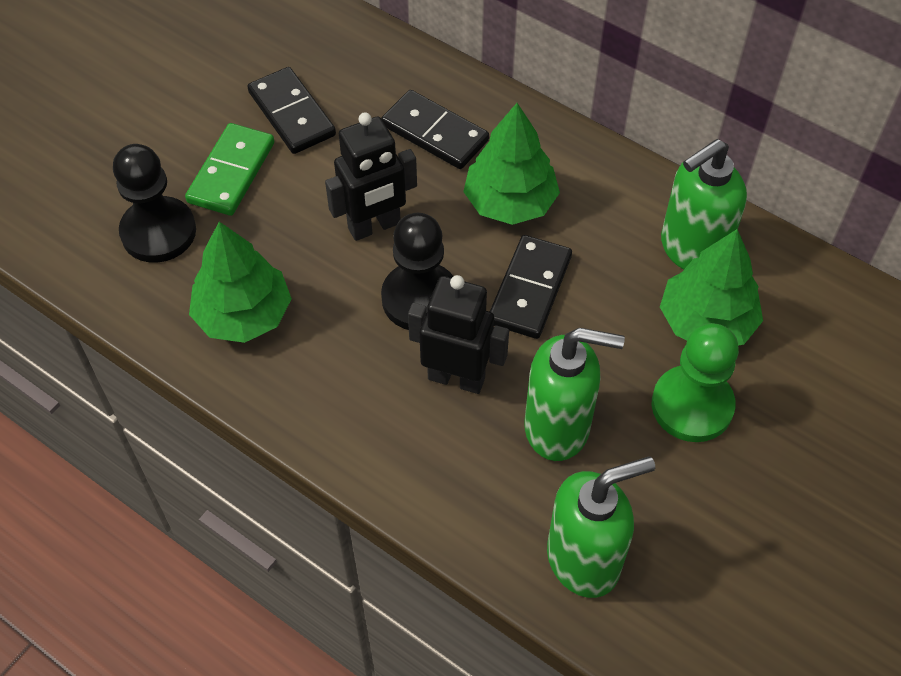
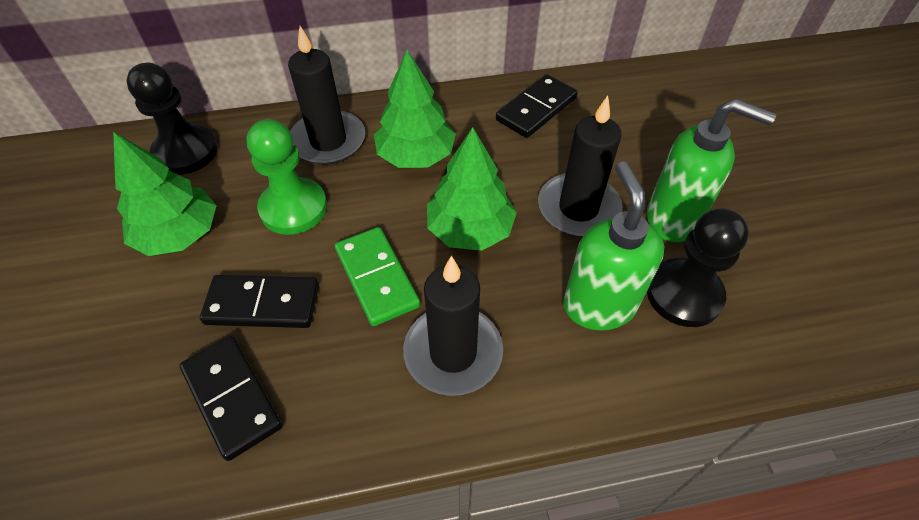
black candle: none = 0 -> [288,26,365,165] [403,256,503,396] [538,96,623,237] = 3
black robot: [325,112,417,241] [408,275,509,394] = 2 -> none = 0
green soap dispenser: [525,328,625,461] [547,456,655,598] [661,139,747,270] = 3 -> [563,162,664,331] [647,99,777,242] = 2

